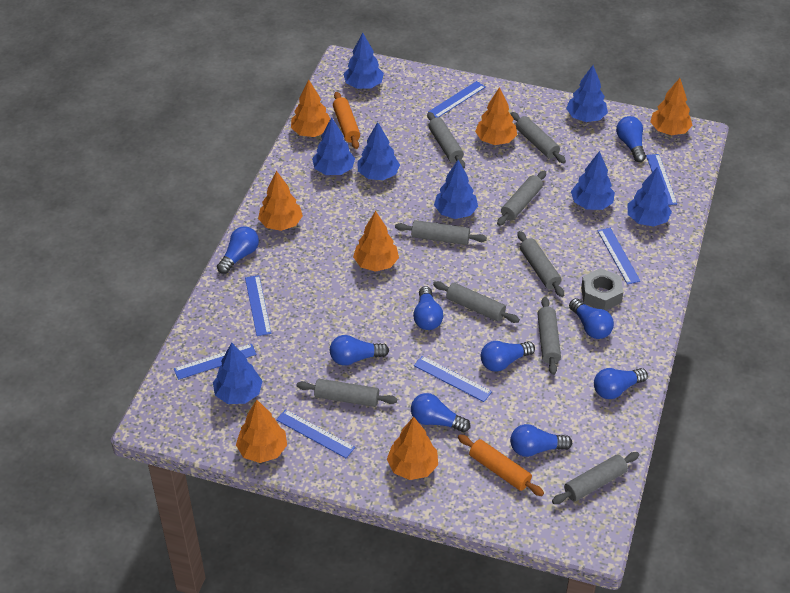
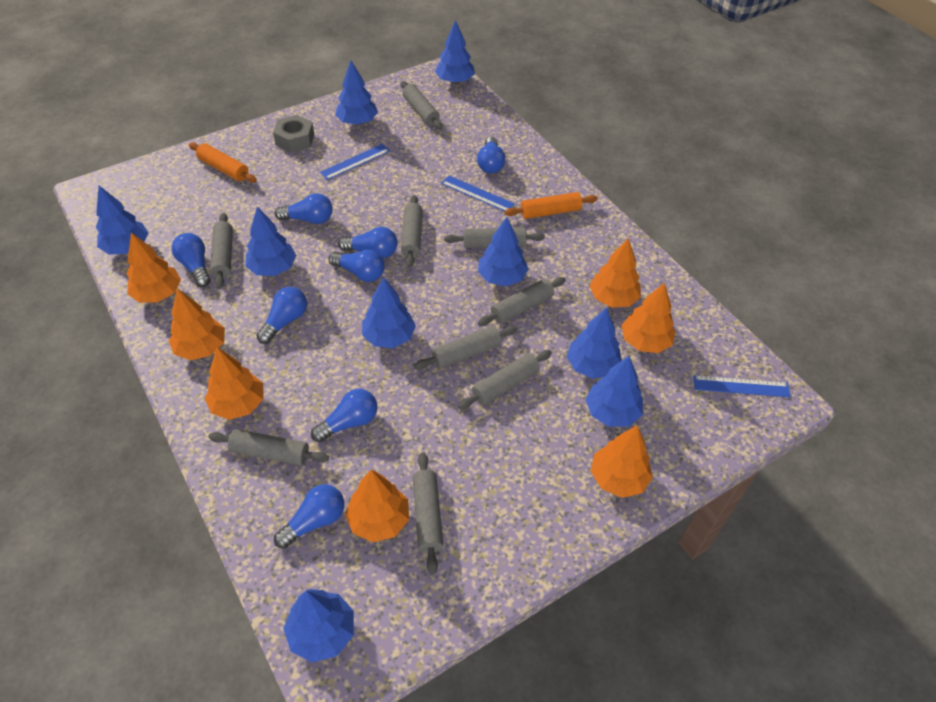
blue light bulb: [217,226,259,274] [330,335,389,366] [411,393,470,432] [413,286,443,330] [481,341,535,372] [510,424,572,457] [569,298,614,339] [594,368,648,399] [616,116,646,162] = 9 -> [172,233,211,287] [256,287,307,344] [274,484,344,549] [275,193,333,224] [311,389,377,442] [328,250,385,282] [338,227,398,258] [477,137,505,174] = 8
blue ruler: [174,344,257,380] [245,275,272,336] [276,409,355,458] [414,356,492,402] [428,81,485,118] [598,228,640,285] [646,154,677,205] = 7 -> [320,144,390,180] [441,176,515,211] [693,375,791,397] = 3
blue tree: [213,343,262,404] [312,117,355,175] [343,33,384,89] [357,122,400,180] [434,160,478,219] [566,65,608,122] [571,151,615,210] [628,167,672,227] = 8 -> [96,186,148,255] [245,207,296,276] [283,589,354,663] [335,61,378,125] [362,277,416,348] [435,20,475,84] [478,217,528,286] [567,307,622,379] [586,356,643,427] = 9

